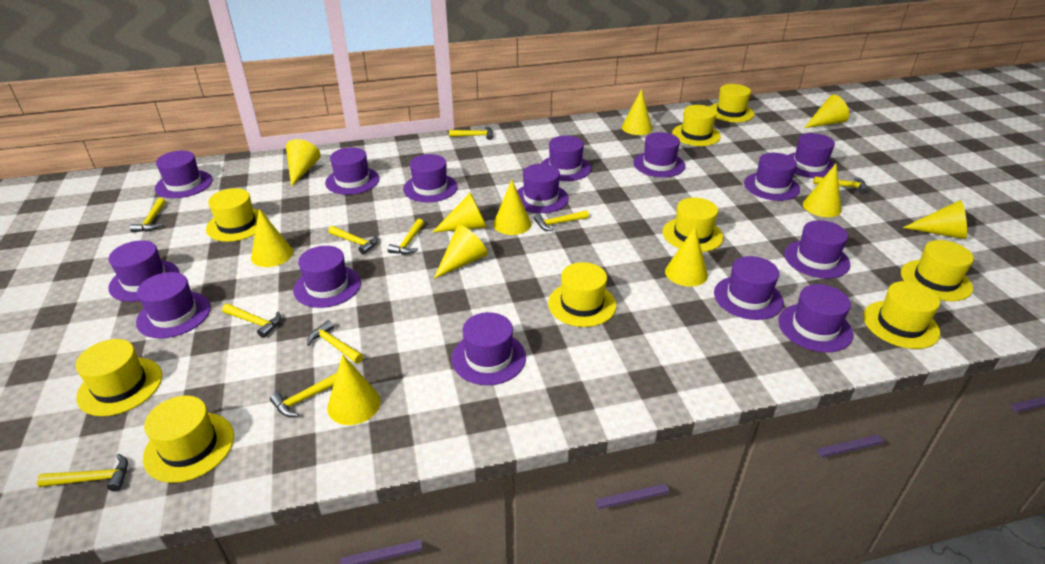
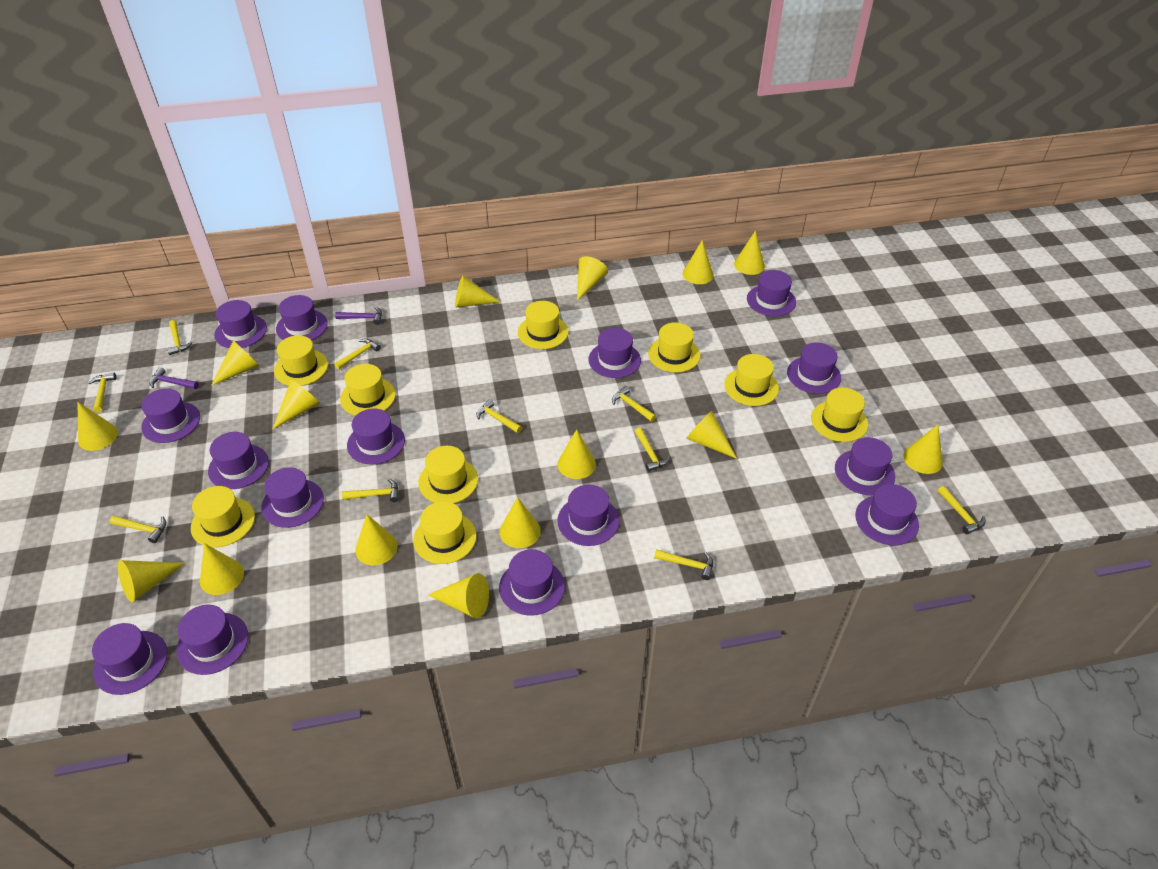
purple hammer: none = 0 -> [150,367,199,389] [335,307,382,325] = 2
yellow cone: [251,209,293,267] [286,139,321,187] [327,354,381,425] [432,193,487,233] [434,225,488,279] [493,180,531,235] [622,89,652,135] [665,227,708,287] [803,164,842,217] [804,95,849,128] [902,200,967,239] = 11 -> [77,402,118,451] [118,560,185,602] [200,543,244,595] [211,340,260,386] [273,380,320,429] [355,514,397,565] [428,573,489,619] [455,276,500,308] [500,497,541,548] [558,429,596,479] [577,256,608,301] [682,240,714,284] [686,411,737,459] [734,231,765,275] [903,425,943,474] = 15

